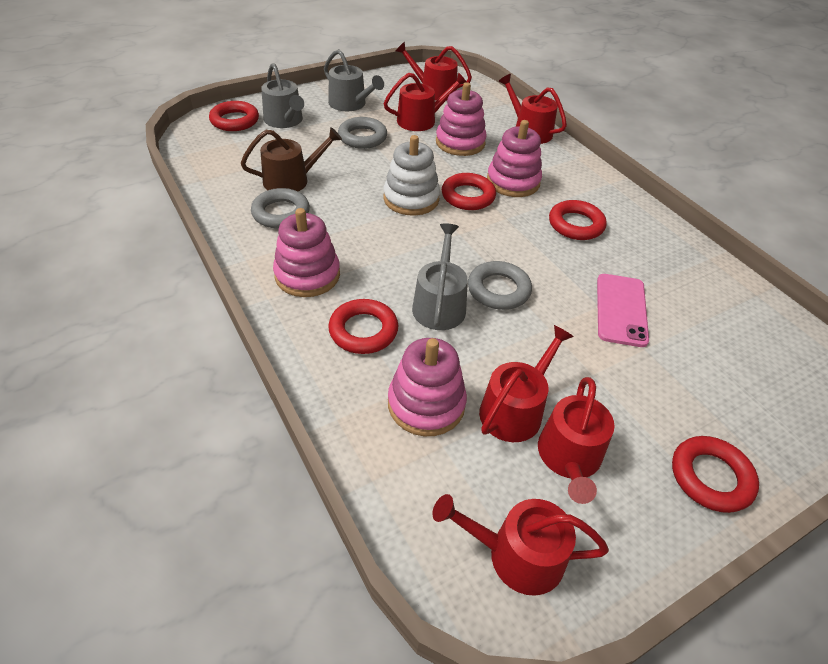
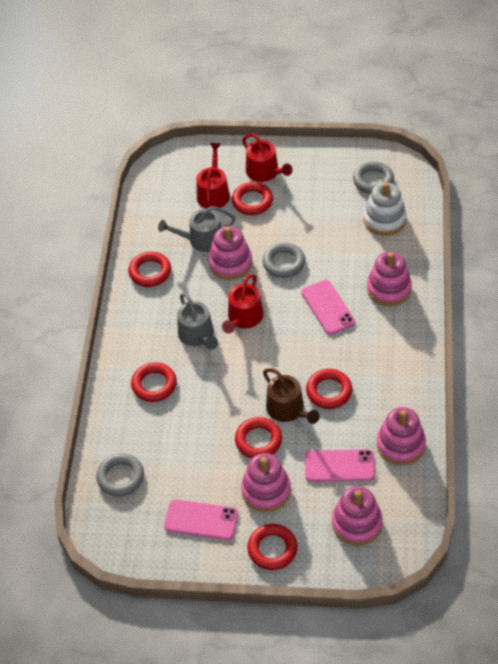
grey watering can: [261,63,304,128] [324,49,384,111] [412,223,468,330] = 3 -> [158,206,236,252] [177,293,218,350] = 2
pink phone: [597,274,649,347] = 1 -> [164,499,238,540] [301,280,355,335] [305,449,375,482] = 3
pink stacking toy: [273,208,340,297] [388,338,467,436] [436,82,487,156] [487,120,542,197] = 4 -> [209,226,253,280] [241,453,291,512] [332,486,383,546] [367,251,412,306] [377,407,426,465] = 5
red ring: [209,101,259,131] [328,299,398,354] [442,173,496,210] [549,200,607,240] [672,436,759,513] = 5 -> [128,252,171,287] [131,362,177,402] [232,182,273,215] [235,417,282,458] [247,524,298,570] [306,369,352,409] = 6
red watering can: [384,72,466,131] [395,42,472,100] [432,494,609,596] [479,325,574,442] [498,74,567,144] [538,377,615,504] = 6 -> [196,143,230,209] [222,274,264,334] [242,133,292,182] = 3

